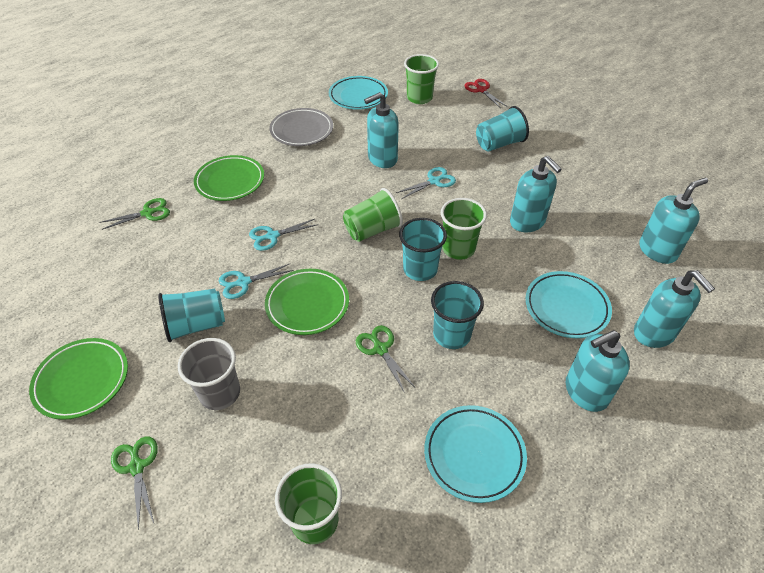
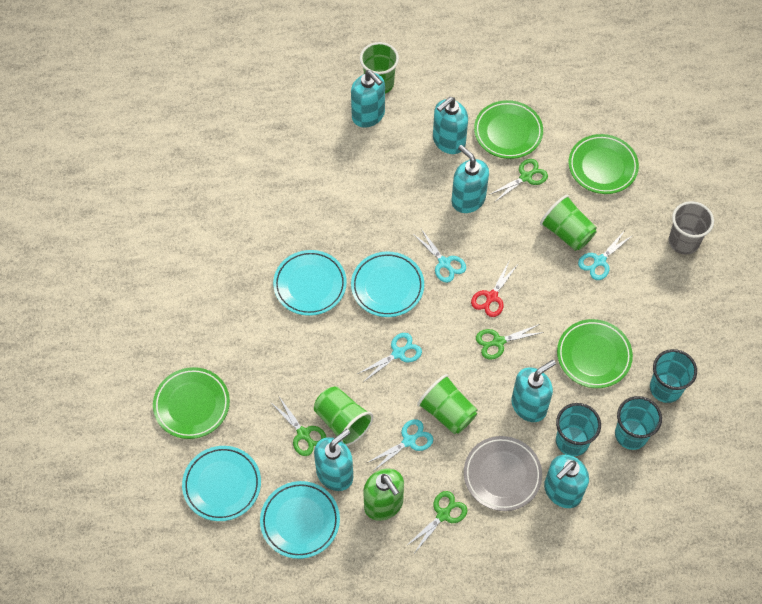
green plate: [29,338,128,420] [194,155,264,201] [265,269,349,335] = 3 -> [153,367,230,439] [474,100,543,159] [557,319,633,388] [568,134,639,194] = 4
green scissors: [99,198,170,230] [111,437,158,530] [356,325,415,393] = 3 -> [270,397,327,456] [408,491,467,552] [476,324,544,360] [489,159,548,202] = 4
green soap dispenser: none = 0 -> [363,469,404,521] = 1
turquoise cup: [158,289,225,342] [399,218,447,281] [431,281,484,349] [476,106,529,151] = 4 -> [556,403,601,457] [615,396,662,450] [650,349,697,403] = 3
turquoise plate: [329,76,388,110] [424,405,527,503] [526,271,612,338] = 3 -> [182,446,261,521] [260,481,340,559] [273,250,347,316] [351,252,424,317] = 4
turquoise scissors: [219,263,294,299] [249,219,319,251] [396,167,456,199] = 3 -> [358,333,422,381] [367,419,433,470] [413,229,466,283] [578,230,633,280] = 4
turquoise soap dispenser: [364,92,399,168] [510,156,562,232] [566,330,630,412] [634,270,715,348] [639,178,708,264] = 5 -> [314,429,353,491] [351,70,385,128] [433,97,468,154] [452,145,489,213] [511,360,556,422] [544,455,589,508] = 6

